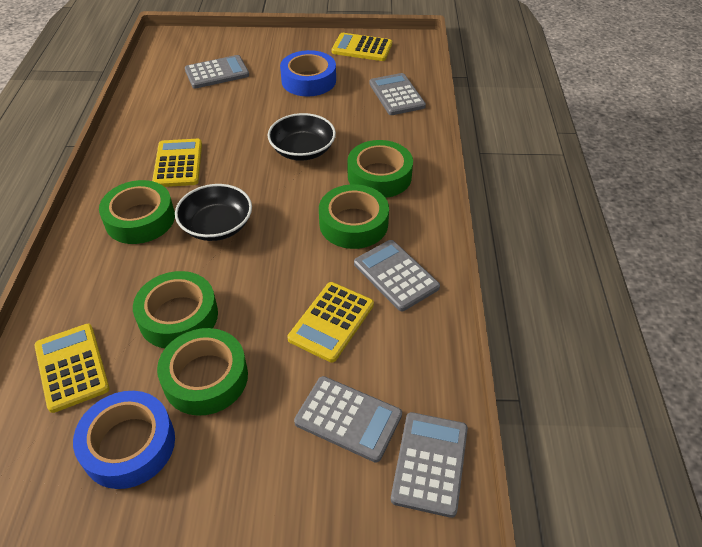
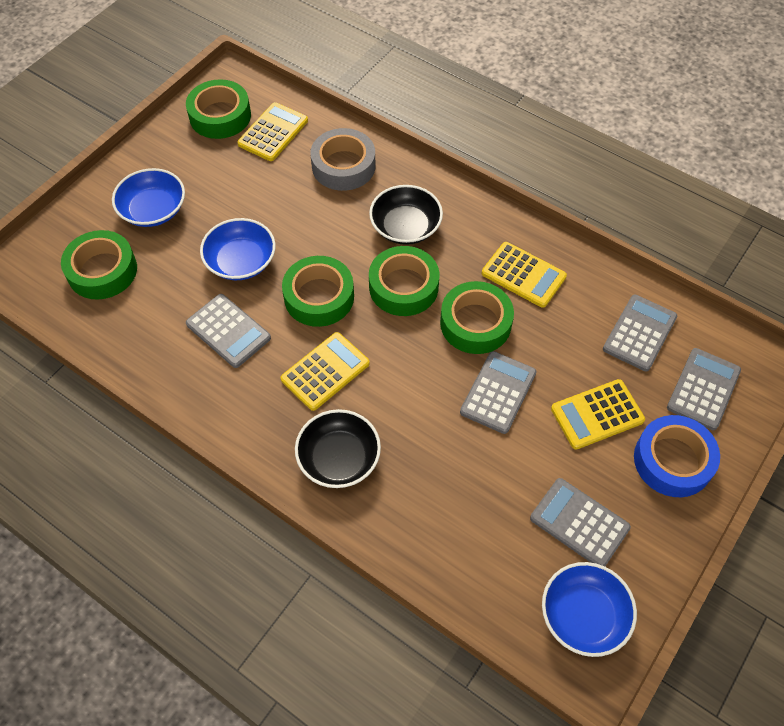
blue bowl: none = 0 -> [112,168,185,227] [200,218,276,280] [542,562,637,657] = 3
blue tape: [73,391,175,489] [280,50,336,96] = 2 -> [634,415,720,497] = 1
grey tape: none = 0 -> [310,128,376,191] = 1

